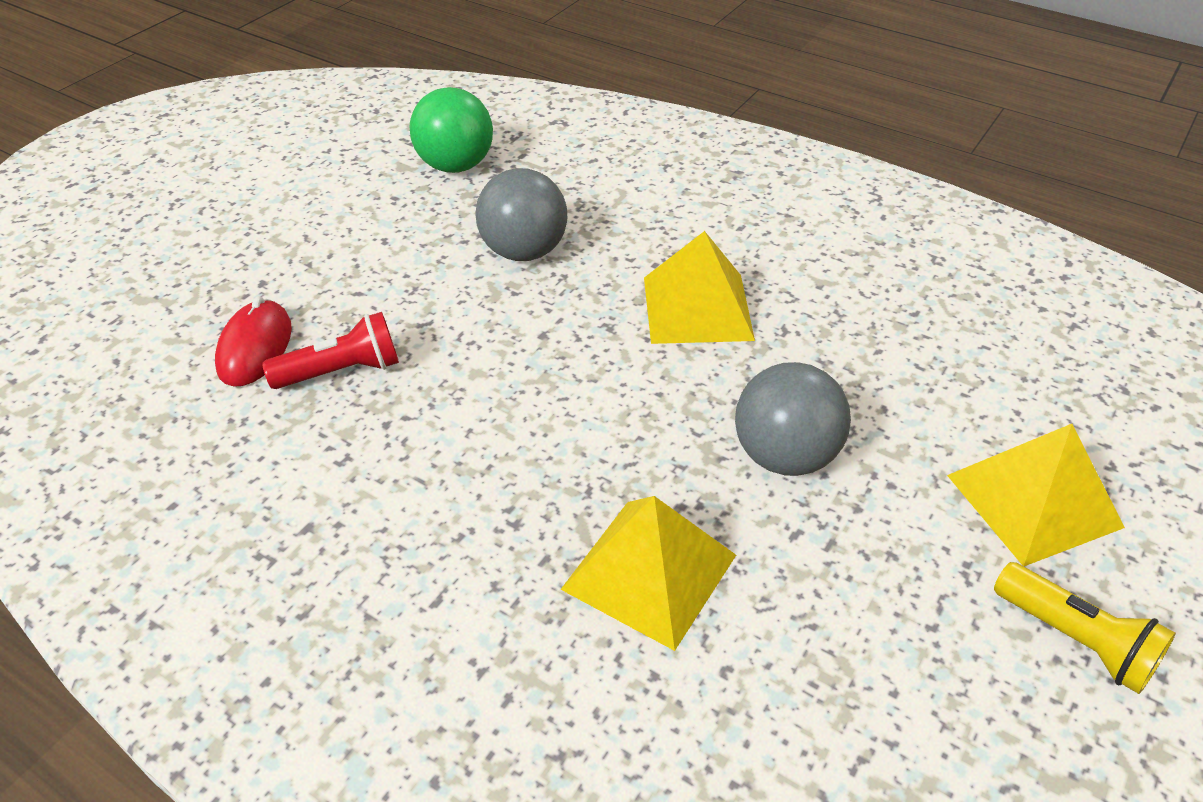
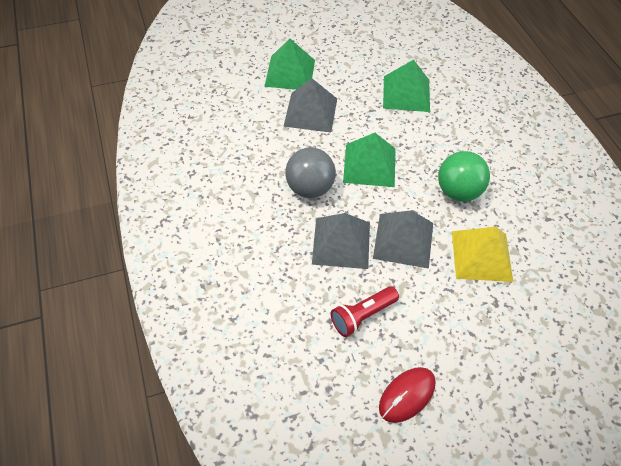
green pyramid: none = 0 -> [264,39,315,90] [343,133,396,187] [383,60,430,112] = 3
grey ball: [475,168,567,261] [735,362,851,476] = 2 -> [285,147,336,198] = 1
grey pyramid: none = 0 -> [283,78,337,133] [312,213,370,269] [373,210,433,269] = 3
yellow flashlight: [994,562,1176,694] = 1 -> none = 0
yellow pyramid: [560,496,736,651] [644,231,755,344] [947,424,1125,566] = 3 -> [452,227,513,282] = 1

